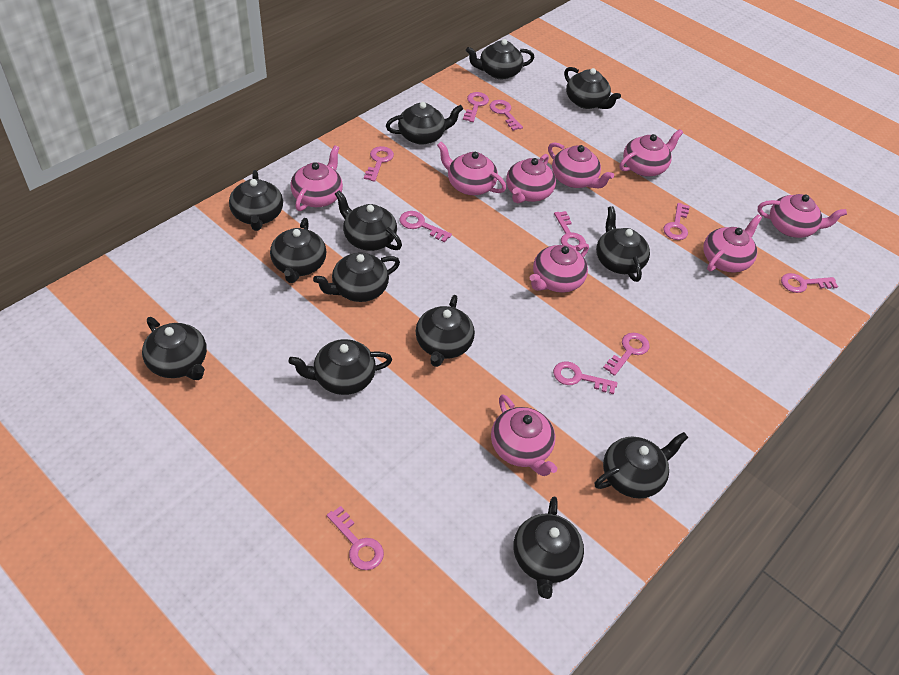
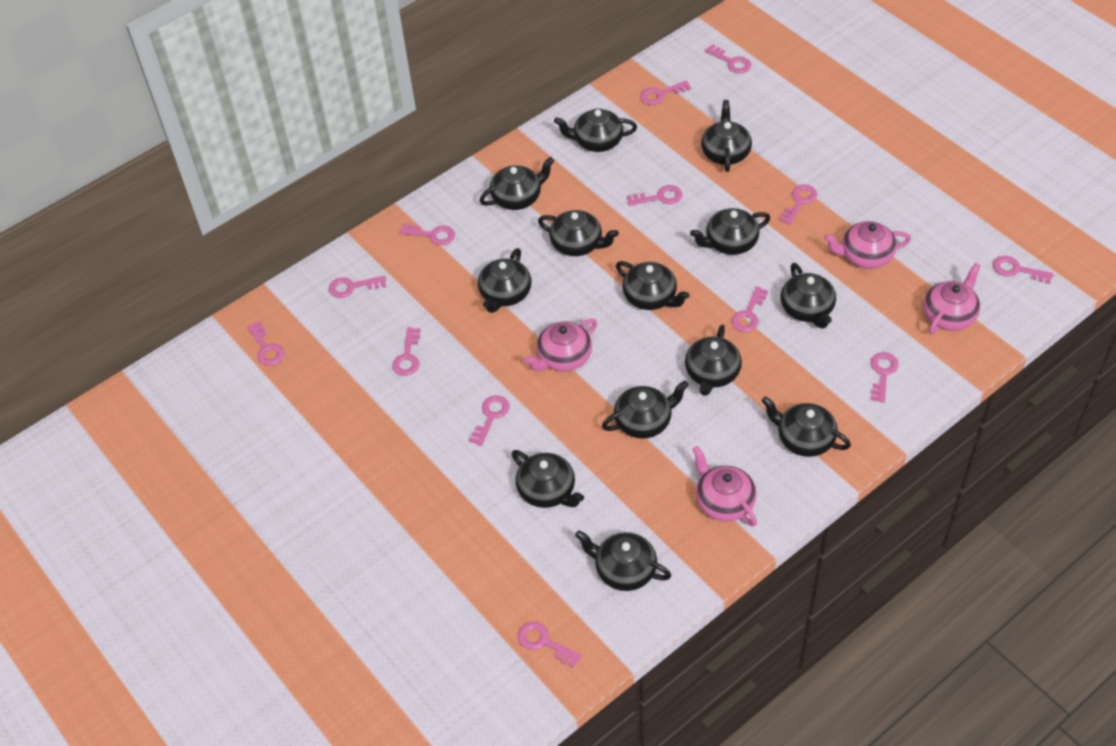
pink key: [327,506,384,570] [364,146,394,182] [400,211,452,242] [463,92,489,122] [490,100,523,131] [553,361,617,394] [554,211,586,251] [603,333,650,376] [663,203,690,240] [781,273,838,293] = 10 -> [247,321,284,366] [329,276,386,298] [392,327,420,376] [399,223,455,245] [469,395,510,446] [518,622,582,668] [627,185,682,206] [640,81,691,105] [705,44,751,73] [732,286,768,332] [779,184,817,225] [871,352,899,403] [993,256,1054,284] = 13
pink teapot: [290,145,343,211] [437,142,506,195] [491,394,557,476] [506,154,556,203] [529,243,589,293] [548,142,614,188] [620,129,683,176] [703,214,762,273] [758,194,847,238] = 9 -> [524,319,597,372] [693,446,757,527] [824,221,911,268] [923,263,981,334] = 4

